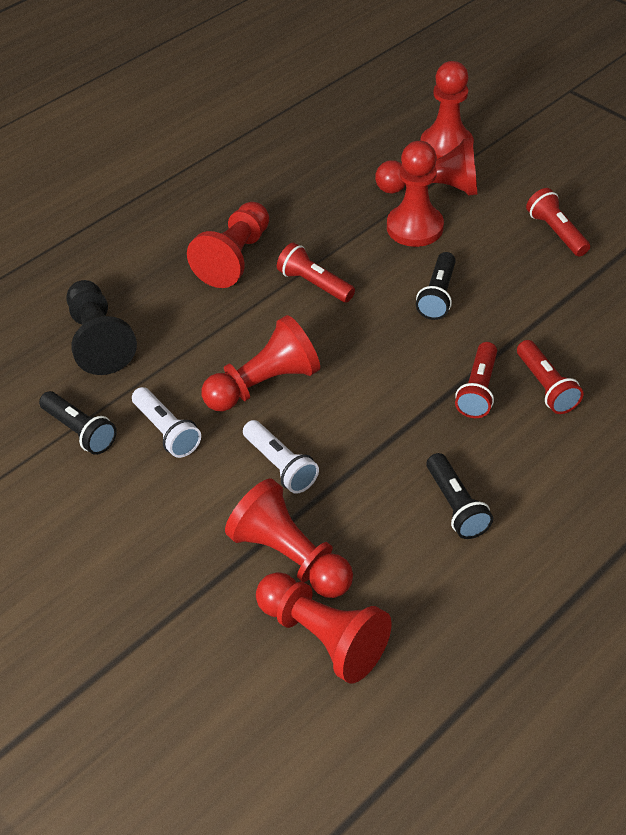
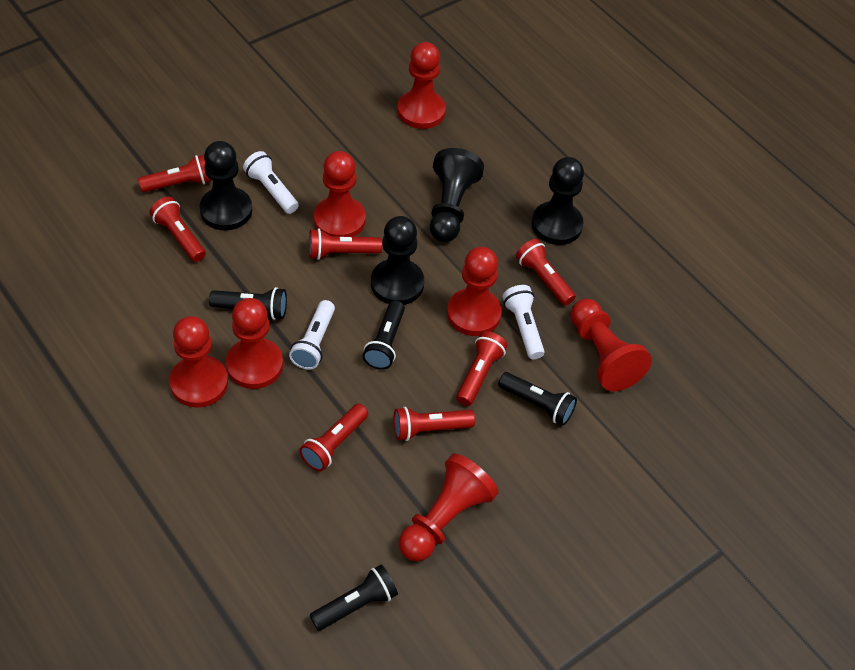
black flashlight: [39,391,117,455] [416,252,456,320] [426,453,493,539] = 3 -> [209,287,287,320] [310,564,398,631] [363,300,405,370] [498,372,577,425] = 4
black pawn: [66,280,137,375] = 1 -> [200,141,252,231] [371,216,424,305] [430,148,484,242] [531,157,584,245] = 4
red flashlight: [277,242,355,302] [455,342,497,418] [517,340,583,414] [526,188,590,256] = 4 -> [138,155,211,192] [150,197,206,262] [299,404,368,471] [309,229,382,260] [394,407,475,441] [456,331,508,406] [516,239,576,306] = 7
white flashlight: [132,387,201,458] [243,420,319,494] = 2 -> [243,151,299,214] [289,300,335,370] [503,285,545,359] = 3

